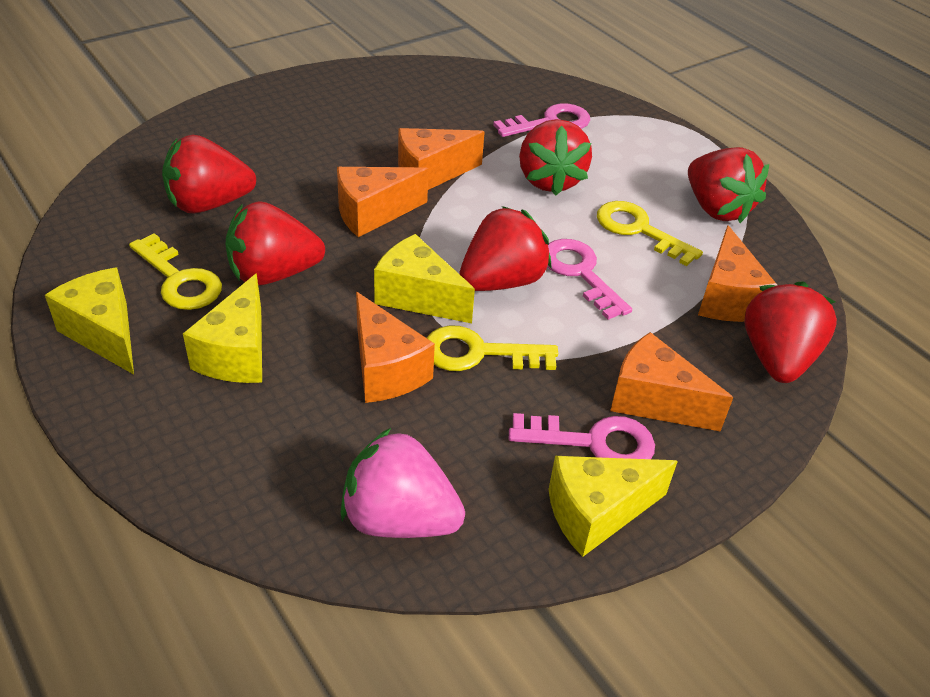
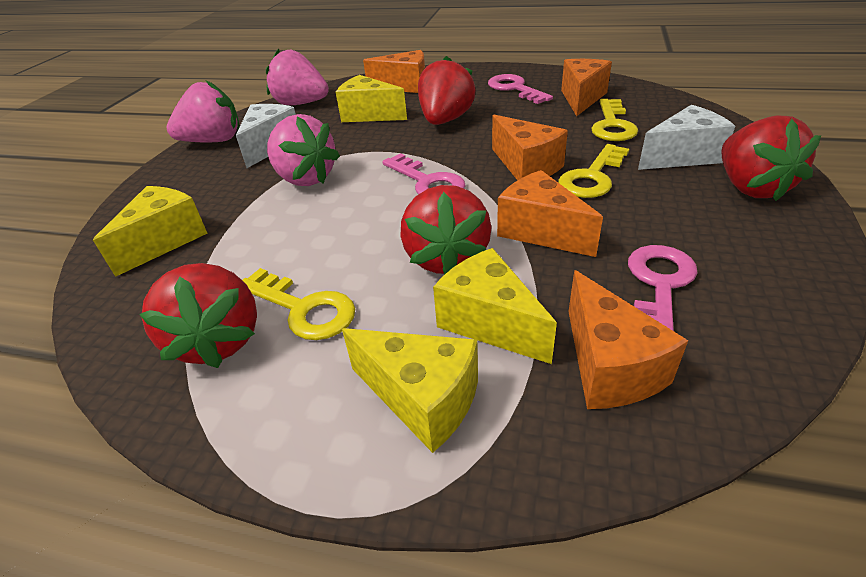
pink strawberry: [341,428,465,538] = 1 -> [167,80,240,142] [266,49,329,105] [267,114,340,186] = 3
red strawberry: [162,135,256,214] [225,201,325,286] [459,206,552,291] [519,119,592,195] [688,147,769,223] [744,281,837,383] = 6 -> [139,263,257,368] [401,185,492,275] [418,56,476,125] [722,115,821,201] = 4
white cheese: none = 0 -> [236,104,296,168] [638,105,735,170] = 2

